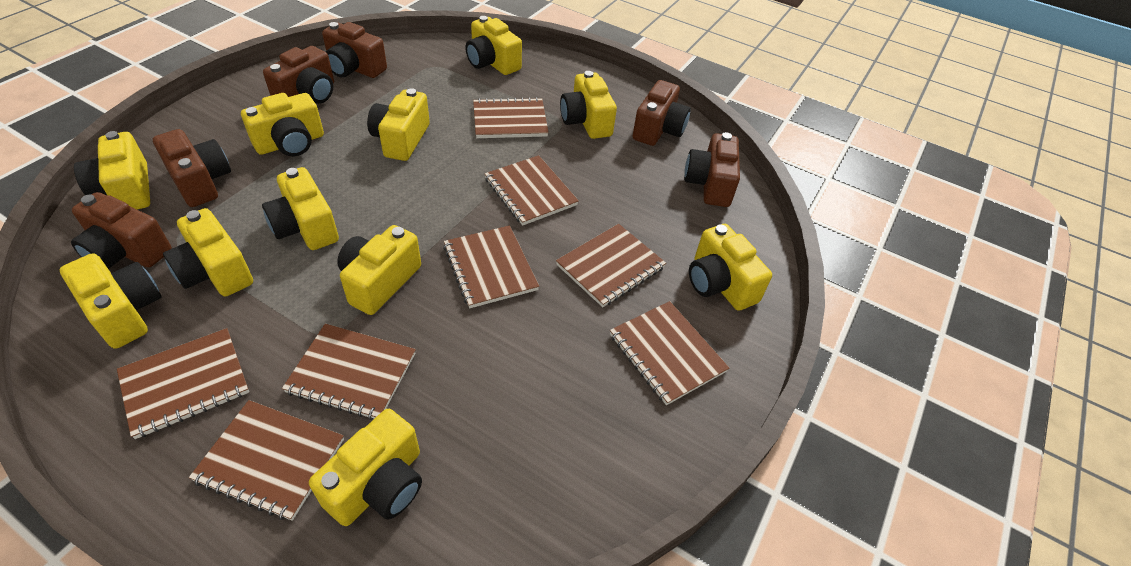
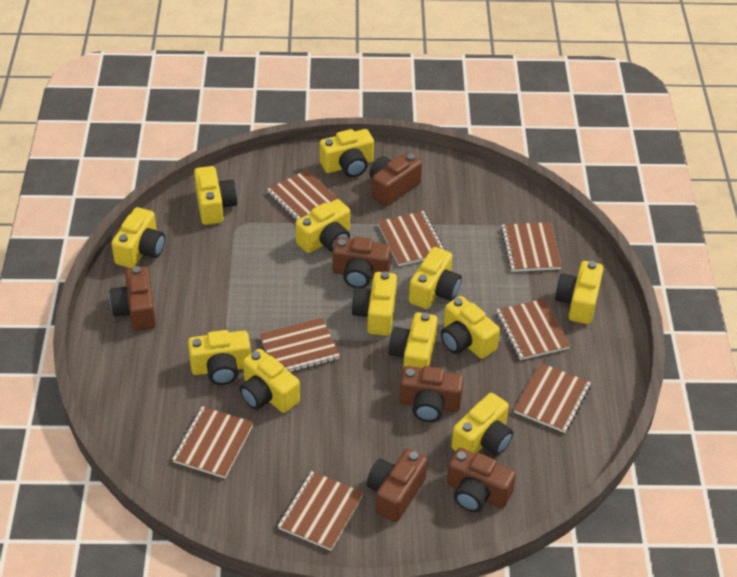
yellow camera: [60,253,161,349] [74,131,150,210] [163,208,253,297] [241,93,324,156] [262,167,339,250] [309,409,422,526] [337,225,421,315] [367,88,430,161] [465,16,522,75] [560,71,617,139] [689,224,772,311] = 11 -> [111,207,165,268] [188,330,251,385] [194,166,237,225] [240,349,300,413] [296,199,350,253] [320,129,374,177] [352,271,397,336] [389,312,438,368] [409,247,462,309] [441,296,500,359] [451,393,513,455] [555,261,604,324] = 12

